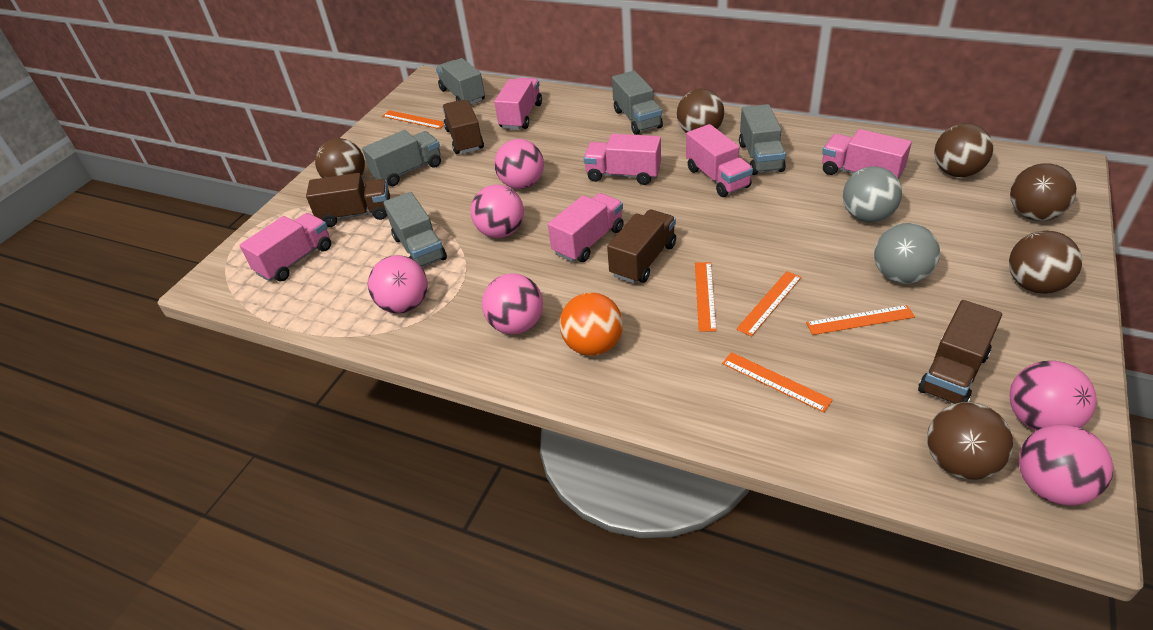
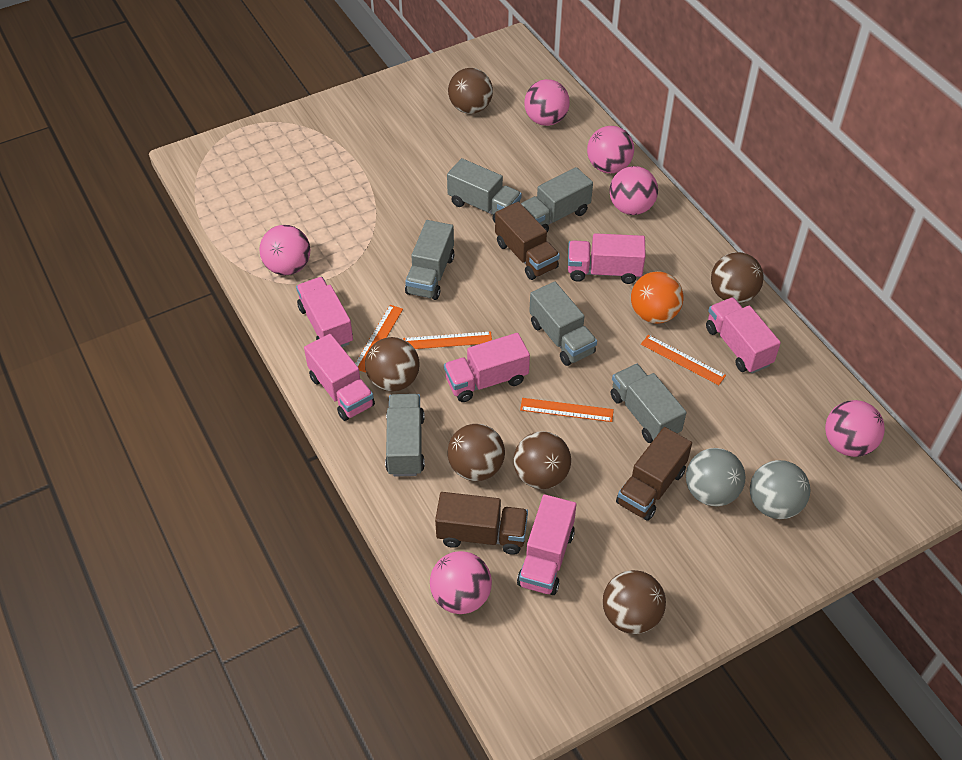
brown truck: [306,173,390,227] [442,100,484,154] [607,209,676,283] [918,300,1002,404] = 4 -> [435,492,528,555] [495,202,560,280] [616,427,692,521] = 3
grey truck: [362,130,441,186] [384,192,447,267] [436,58,485,105] [612,71,663,135] [739,104,786,175] = 5 -> [385,394,425,477] [405,220,454,300] [447,158,522,222] [521,167,593,232] [529,282,597,366] [611,364,686,443] = 6
orange ruler: [382,110,444,129] [695,262,717,332] [722,352,833,413] [736,271,802,337] [806,305,915,335] = 5 -> [355,305,403,373] [403,331,492,349] [520,398,614,422] [641,335,726,385] = 4

